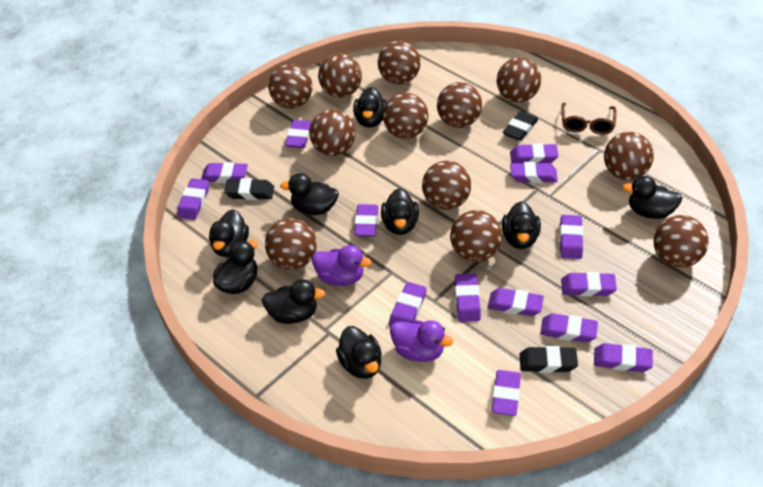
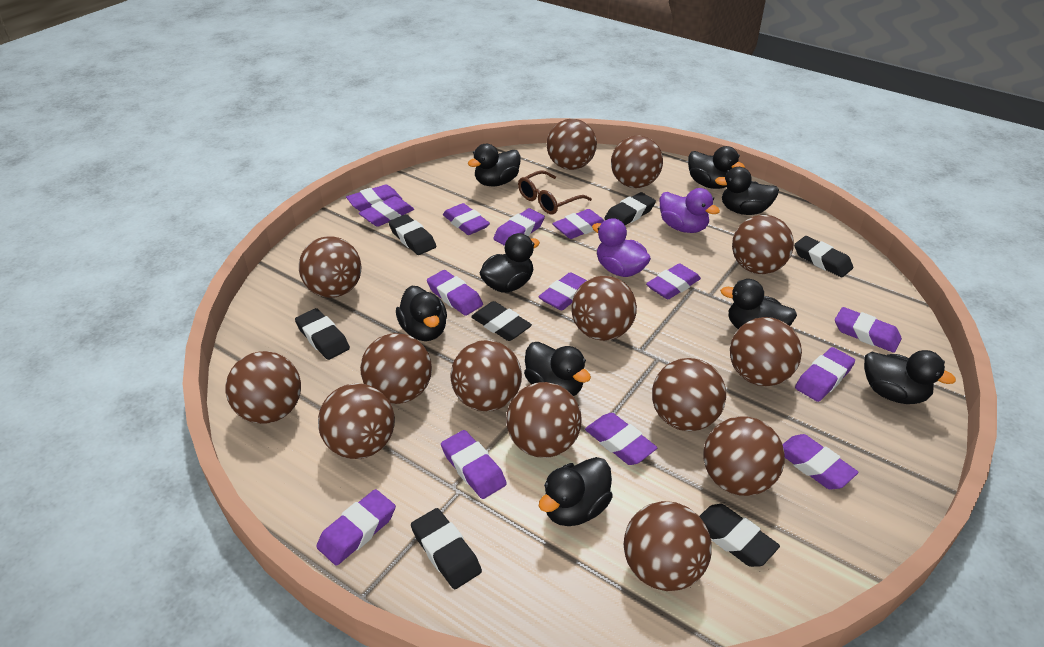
black eraser: [224,178,274,200] [503,111,538,141] [519,346,578,373] = 3 -> [295,308,350,360] [388,214,436,255] [411,508,482,589] [471,301,532,341] [604,192,656,225] [700,504,780,567] [794,236,853,277] = 7
brown ball: [265,218,317,270] [268,64,313,109] [309,109,356,156] [318,53,362,98] [378,40,421,84] [383,93,429,139] [422,161,471,210] [437,82,482,128] [450,210,502,262] [497,58,541,102] [604,132,654,180] [654,215,709,268] = 12 -> [226,351,301,424] [299,236,361,298] [318,383,395,459] [360,333,432,404] [451,340,522,411] [506,382,581,458] [547,119,597,170] [572,276,637,341] [611,135,663,188] [624,501,712,591] [652,358,726,431] [704,416,785,496] [730,317,802,386] [732,215,794,274] = 14

